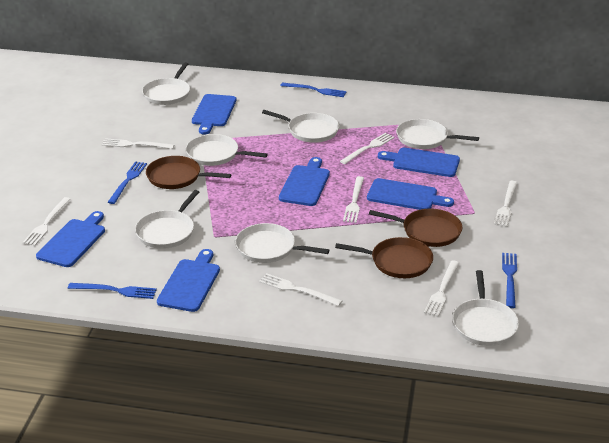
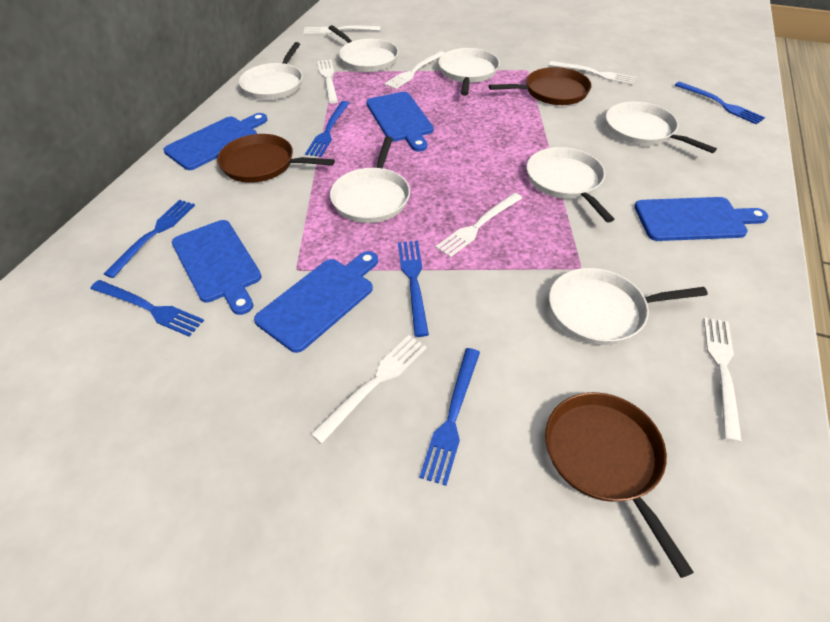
blue cutting board: [36,211,105,267] [157,249,220,312] [192,94,236,134] [279,157,330,206] [367,178,454,210] [378,148,460,177] = 6 -> [164,113,267,170] [172,220,262,315] [254,251,378,353] [366,92,434,152] [634,197,768,241] = 5
blue fork: [68,283,157,299] [108,161,147,204] [280,83,347,97] [502,253,517,308] = 4 -> [90,280,204,337] [104,200,195,278] [305,101,349,157] [398,241,429,337] [419,348,480,486] [675,82,765,124] = 6

